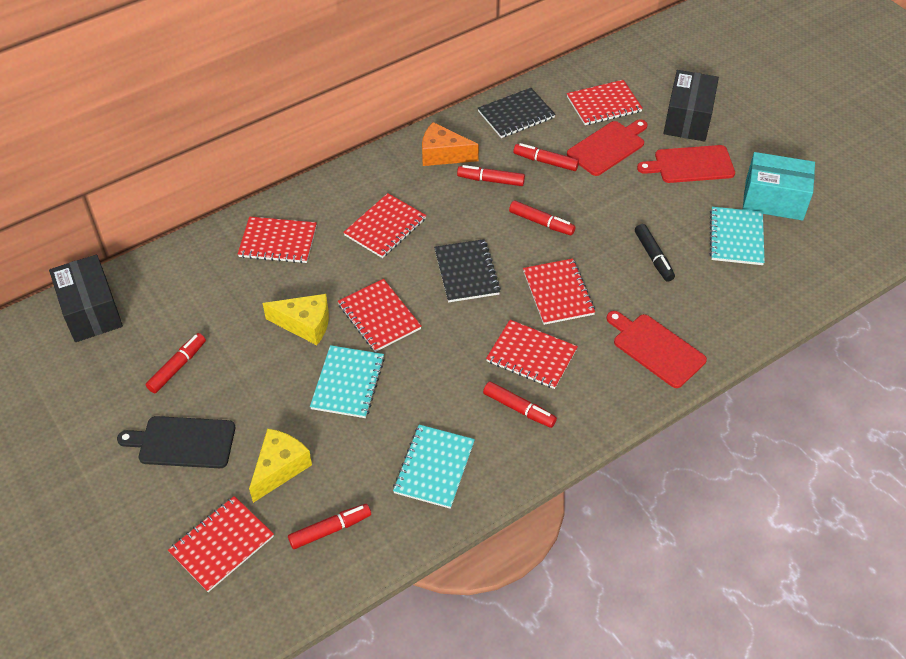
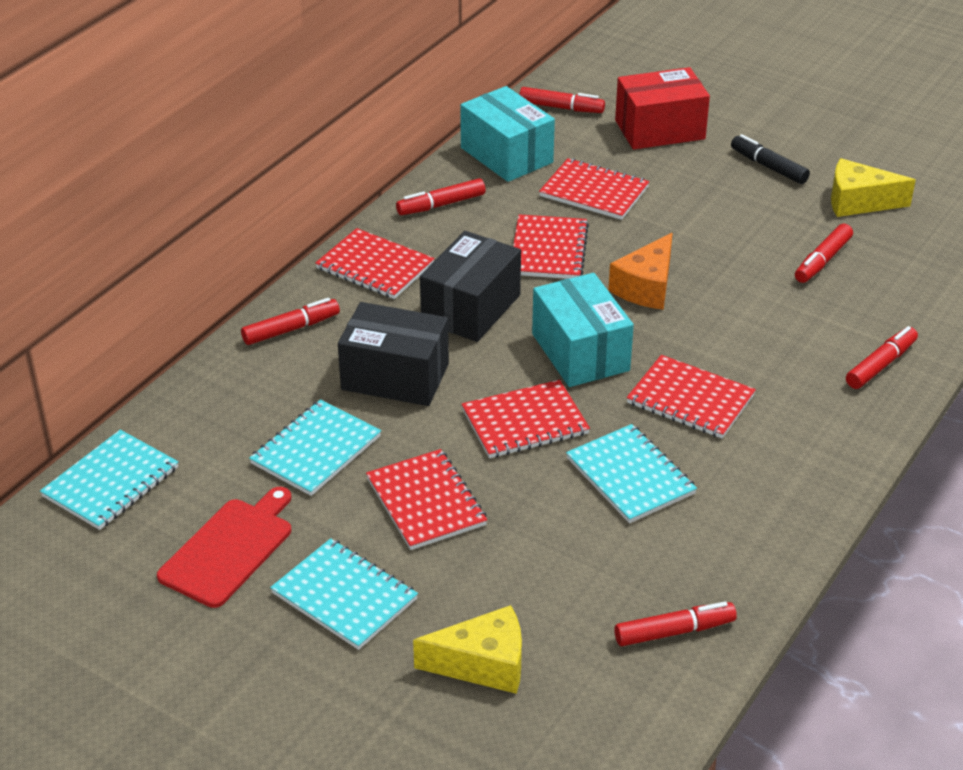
black cutting board: [117,416,235,468] = 1 -> none = 0
black notebook: [434,239,501,302] [478,88,556,138] = 2 -> none = 0
red box: none = 0 -> [615,67,710,150] = 1
red cutting board: [567,119,648,176] [607,311,707,388] [637,145,735,183] = 3 -> [157,487,291,608] = 1
red notebook: [168,496,274,592] [238,217,317,263] [338,279,421,352] [343,193,426,258] [486,320,578,389] [523,258,595,325] [567,80,643,125] = 7 -> [315,228,435,299] [366,449,487,550] [462,380,590,458] [513,214,589,279] [539,158,649,220] [627,355,756,438] = 6
turquoise box: [743,152,815,220] = 1 -> [460,86,555,182] [532,273,634,387] = 2
turquoise notebook: [310,345,385,418] [393,425,475,509] [710,207,765,265] = 3 -> [40,430,178,530] [249,399,381,496] [270,538,418,650] [566,424,697,523] = 4

